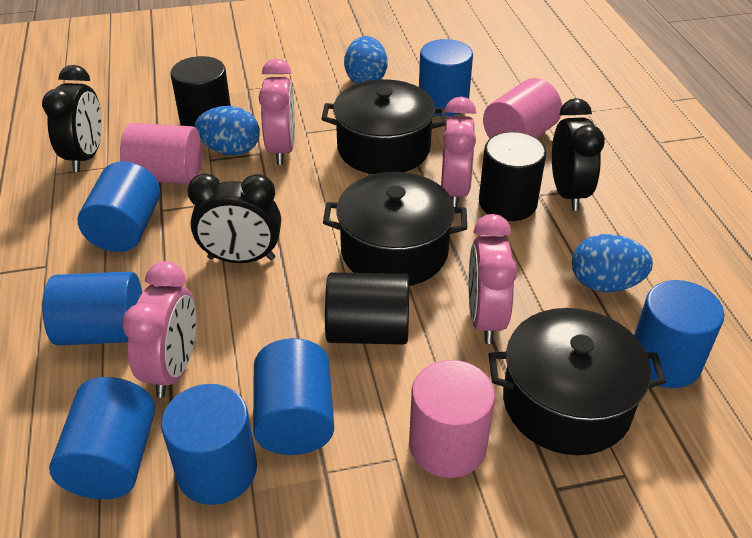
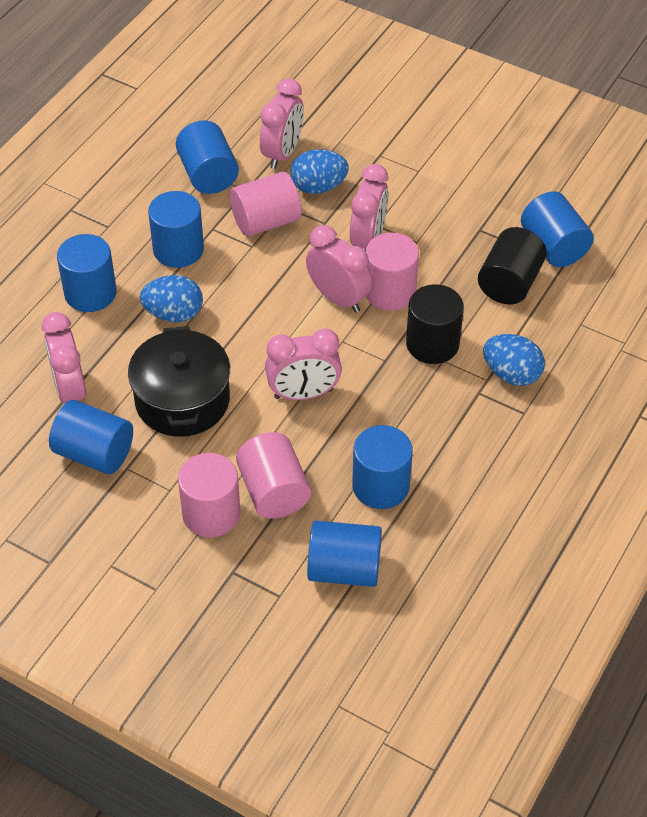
black clock: [42,65,102,172] [187,174,281,263] [552,98,605,211] = 3 -> none = 0
black cylinder: [170,56,231,127] [325,272,409,345] [479,132,546,221] = 3 -> [406,284,464,364] [478,227,547,304] = 2
black pot: [321,79,446,174] [323,172,467,286] [488,308,666,455] = 3 -> [128,326,230,437] = 1
pink clock: [122,261,196,398] [259,59,295,165] [441,97,476,207] [469,214,517,344] = 4 -> [42,312,86,403] [260,78,304,169] [265,329,342,400] [306,225,372,313] [350,164,388,251] = 5
pink cylinder: [120,123,202,184] [409,360,495,478] [483,78,562,139] = 3 -> [178,453,240,537] [230,172,302,237] [236,432,311,519] [366,233,419,311] = 4

